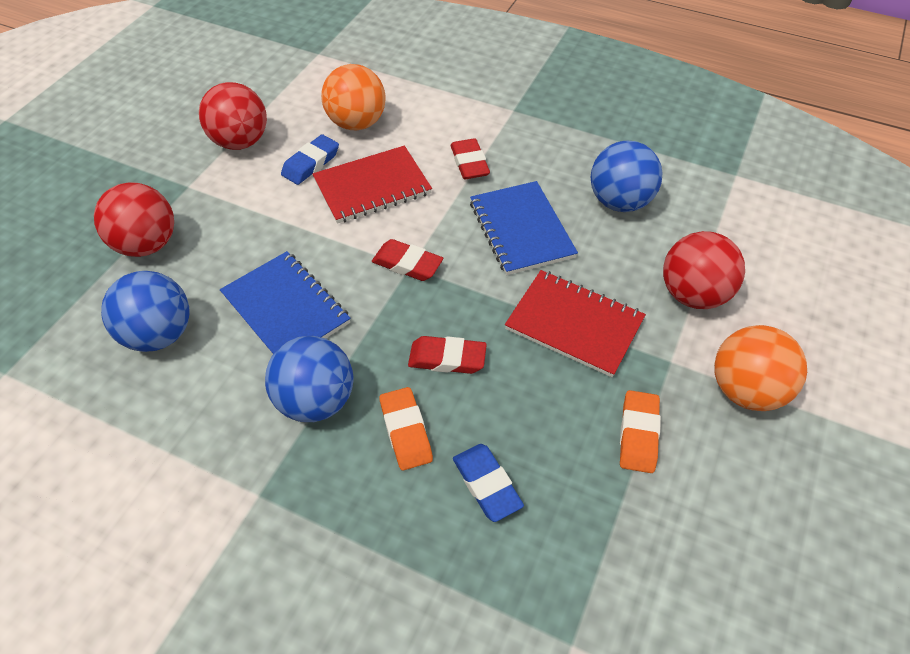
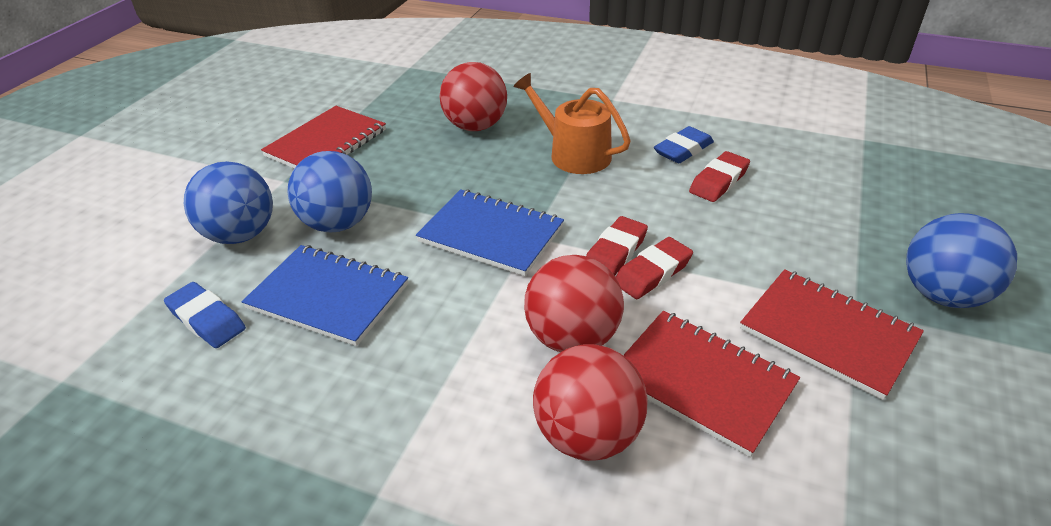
orange ball: [321,64,385,130] [714,325,807,411] = 2 -> none = 0
orange eraser: [380,387,433,471] [620,390,661,473] = 2 -> none = 0
orange watering can: none = 0 -> [513,73,631,174] = 1
red notebook: [313,146,432,224] [505,270,646,377] = 2 -> [261,106,386,168] [623,311,800,457] [740,269,924,400] = 3

